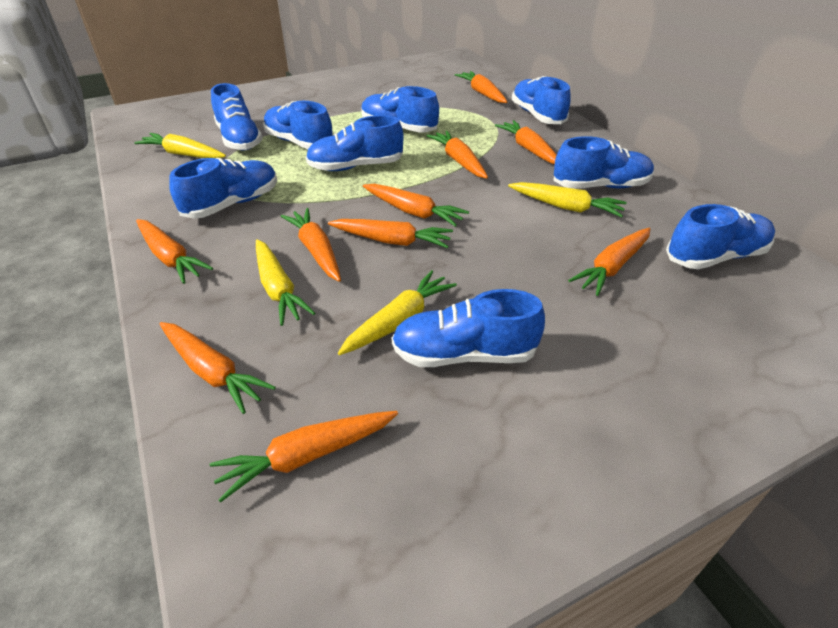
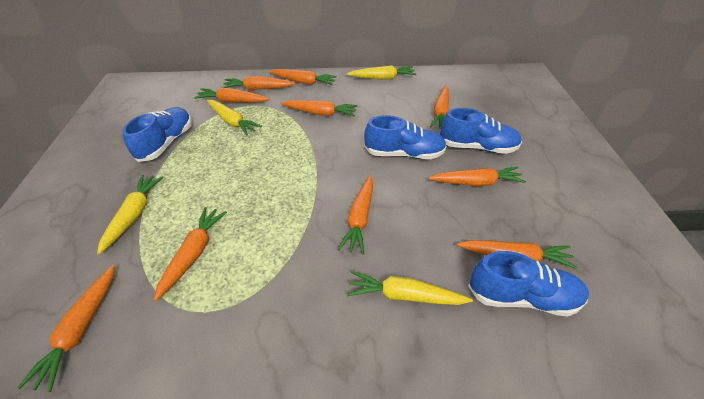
blue shoe: [169,158,277,219] [211,83,263,151] [263,101,333,149] [306,115,404,171] [361,86,439,133] [392,289,545,367] [512,76,571,124] [553,136,654,189] [666,204,775,269] = 9 -> [122,107,192,162] [364,115,447,159] [440,108,522,154] [468,251,589,316] = 4

